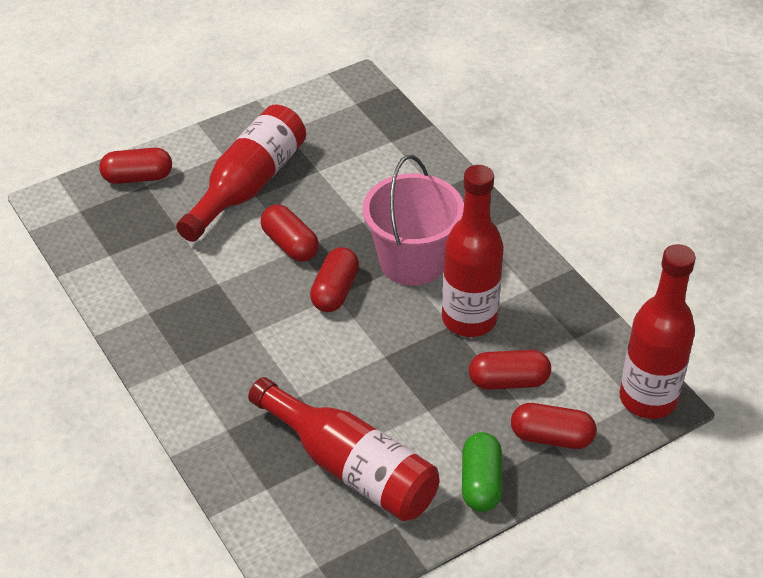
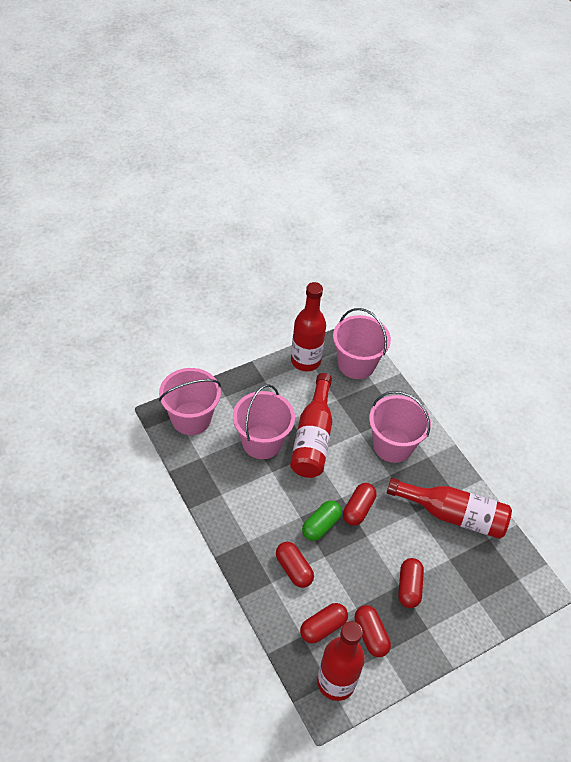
pink bucket: [363,155,464,286] = 1 -> [159,368,221,435] [233,384,295,459] [333,308,391,379] [369,391,431,463] = 4

